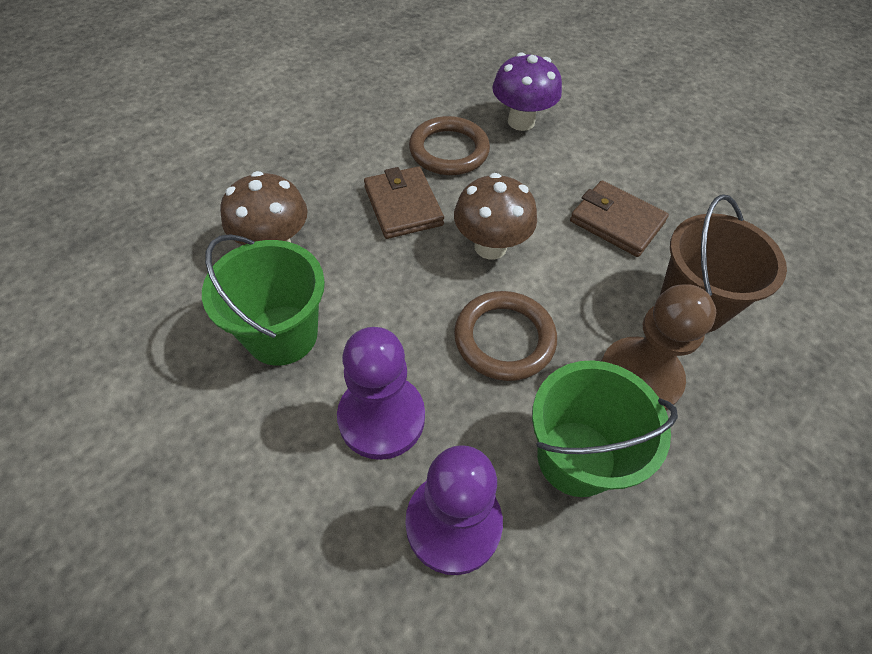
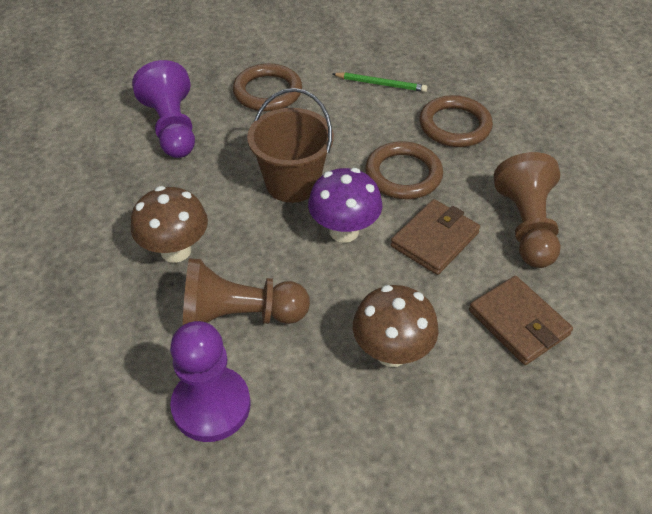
brown pawn: [601,284,716,411] = 1 -> [183,258,310,325] [494,152,561,268] = 2
brown ring: [409,116,490,175] [454,291,557,381] = 2 -> [233,63,302,111] [365,141,443,199] [420,95,493,147] = 3
green bucket: [202,234,325,366] [532,360,678,497] = 2 -> none = 0
green pencil: none = 0 -> [332,72,427,92] = 1

